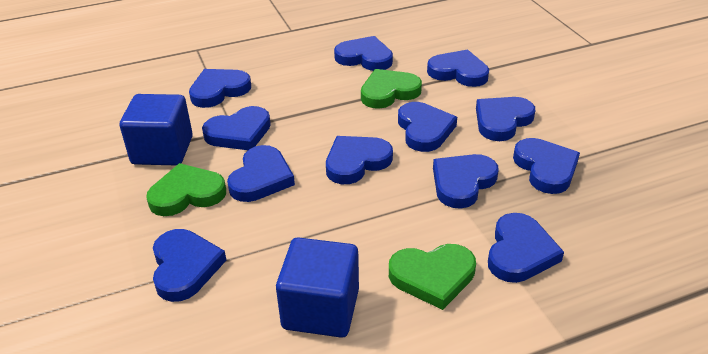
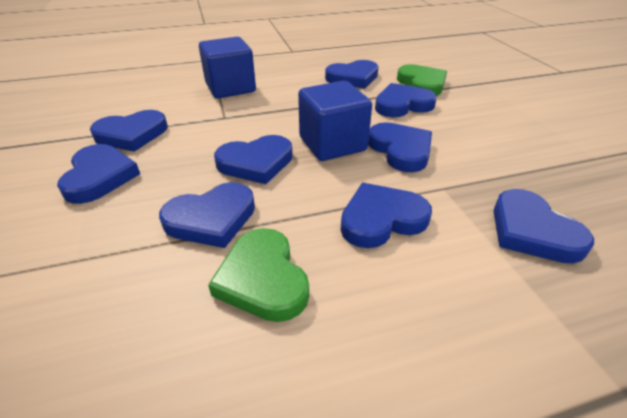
blue heart: [153,229,226,302] [189,69,251,108] [202,106,271,150] [227,145,295,202] [326,136,393,184] [334,36,393,71] [398,102,457,152] [427,49,489,87] [433,154,499,209] [476,97,535,141] [488,213,564,283] [513,138,580,194] = 12 -> [57,144,140,204] [90,110,168,152] [159,182,255,248] [214,135,293,184] [325,60,379,89] [341,183,432,248] [368,122,432,172] [375,83,437,117] [493,189,594,264] = 9
green heart: [146,163,226,216] [361,69,422,109] [389,244,476,310] = 3 -> [208,228,309,322] [397,64,447,96] = 2

